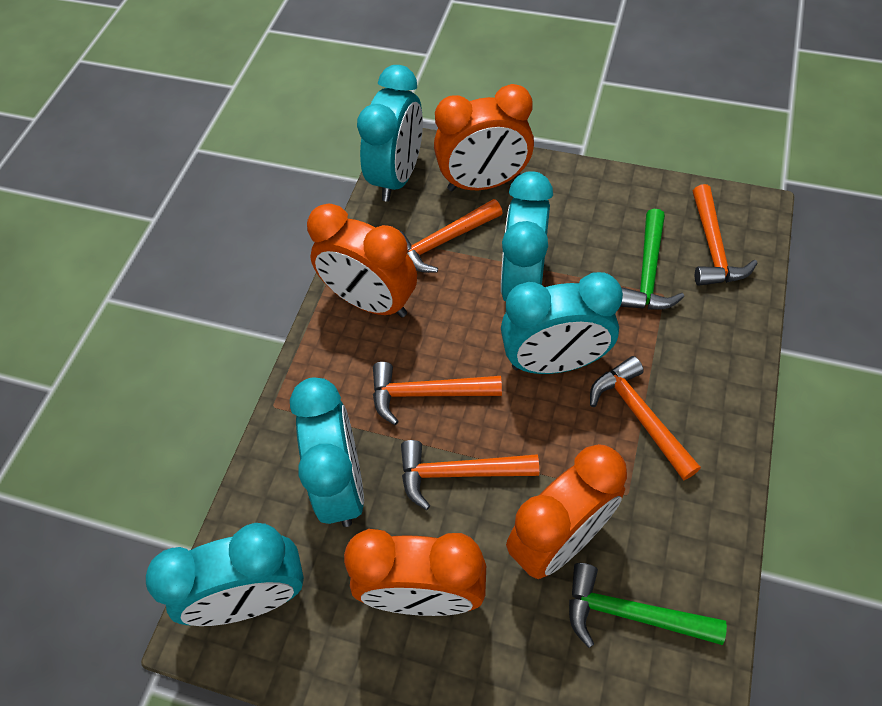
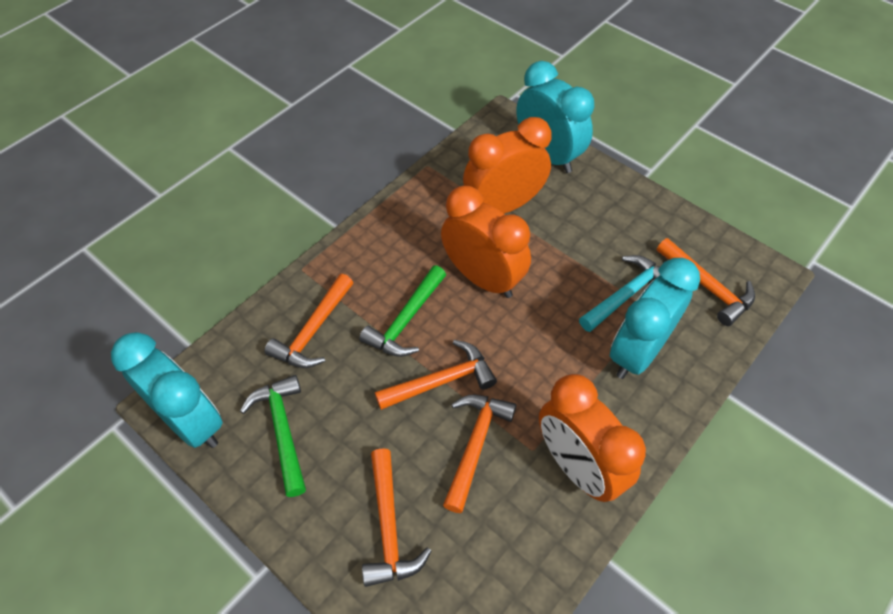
orange clock: [307,203,417,317] [344,529,486,616] [434,84,534,191] [506,444,627,579] = 4 -> [441,186,531,298] [463,117,551,214] [539,374,646,502] = 3
turquoise clock: [146,523,304,626] [290,377,364,527] [357,65,423,202] [501,171,553,301] [501,272,623,374] = 5 -> [111,332,223,448] [516,61,594,173] [610,258,700,379] = 3
turquoise hammer: none = 0 -> [579,255,660,332] = 1

